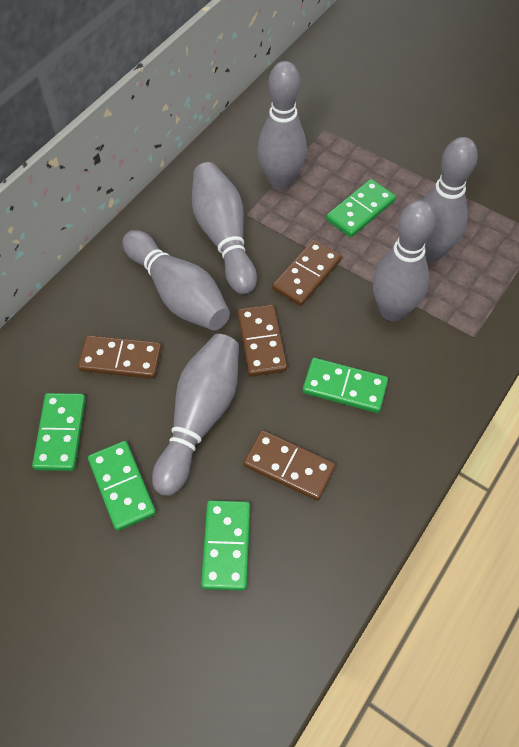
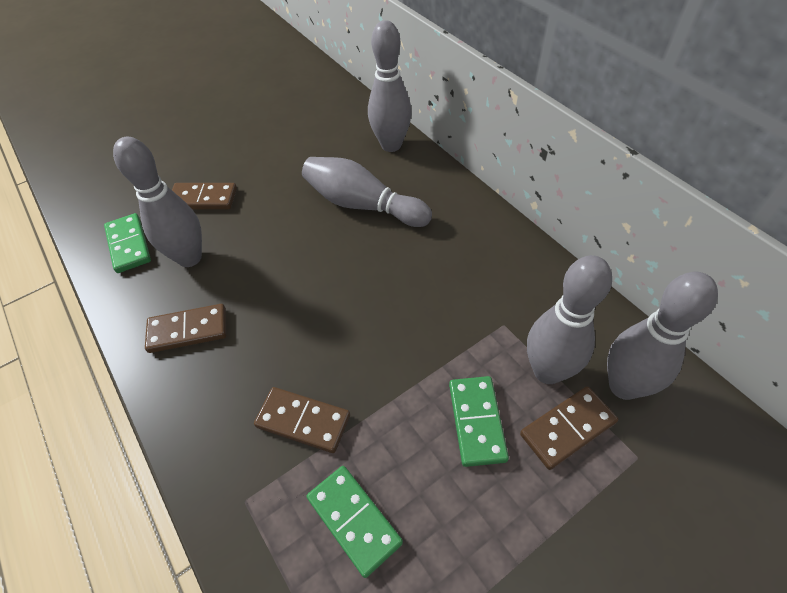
green domino: [32,393,86,471] [88,441,156,531] [201,500,250,591] [302,358,388,413] [326,179,396,238] = 5 -> [104,213,151,273] [307,466,403,578] [449,376,509,467] = 3
grey bowling pin: [123,230,230,330] [152,334,239,496] [192,162,257,295] [257,61,307,190] [373,200,436,321] [422,137,478,262] = 6 -> [113,137,202,267] [302,157,432,227] [368,20,412,152] [527,255,612,384] [607,272,718,400] = 5

